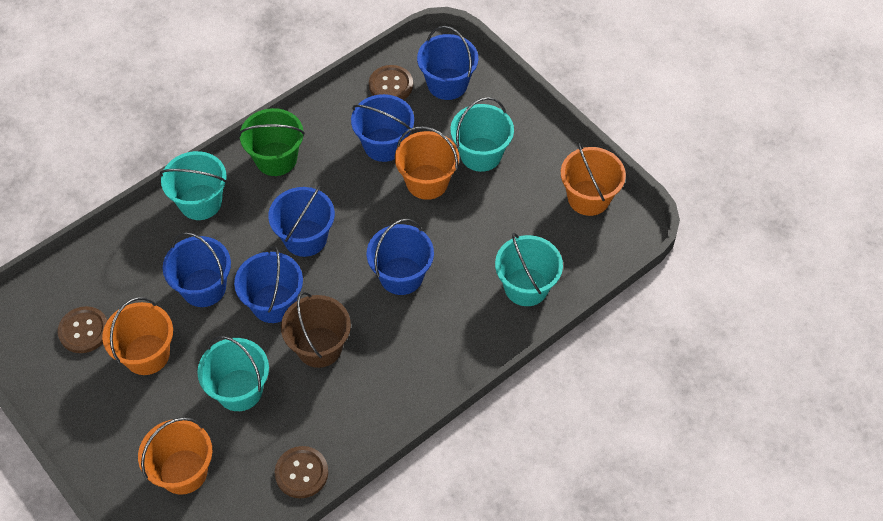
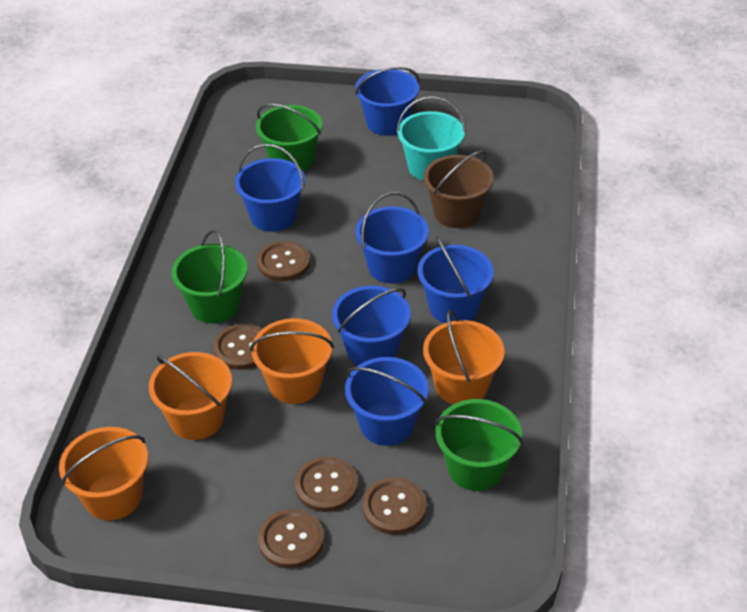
brown button: [58,306,107,353] [275,446,328,498] [369,65,413,100] = 3 -> [213,324,262,370] [257,241,310,281] [258,509,324,569] [295,456,358,512] [363,477,427,535] = 5
green bucket: [239,108,305,176] = 1 -> [171,230,248,323] [256,104,323,172] [435,399,523,491] = 3
turquoise bucket: [160,151,227,220] [197,336,269,411] [450,97,514,172] [495,233,563,306] = 4 -> [396,96,466,181] = 1

